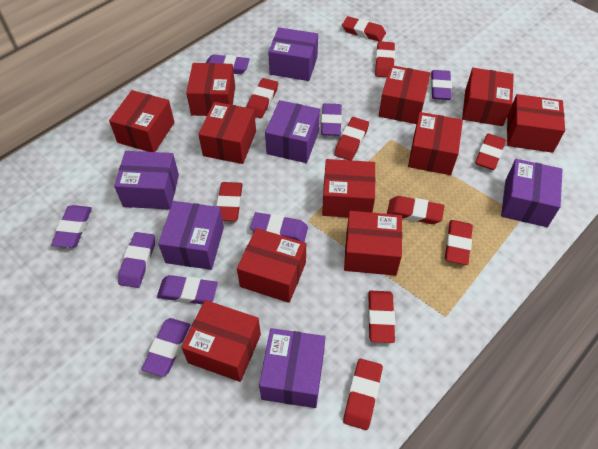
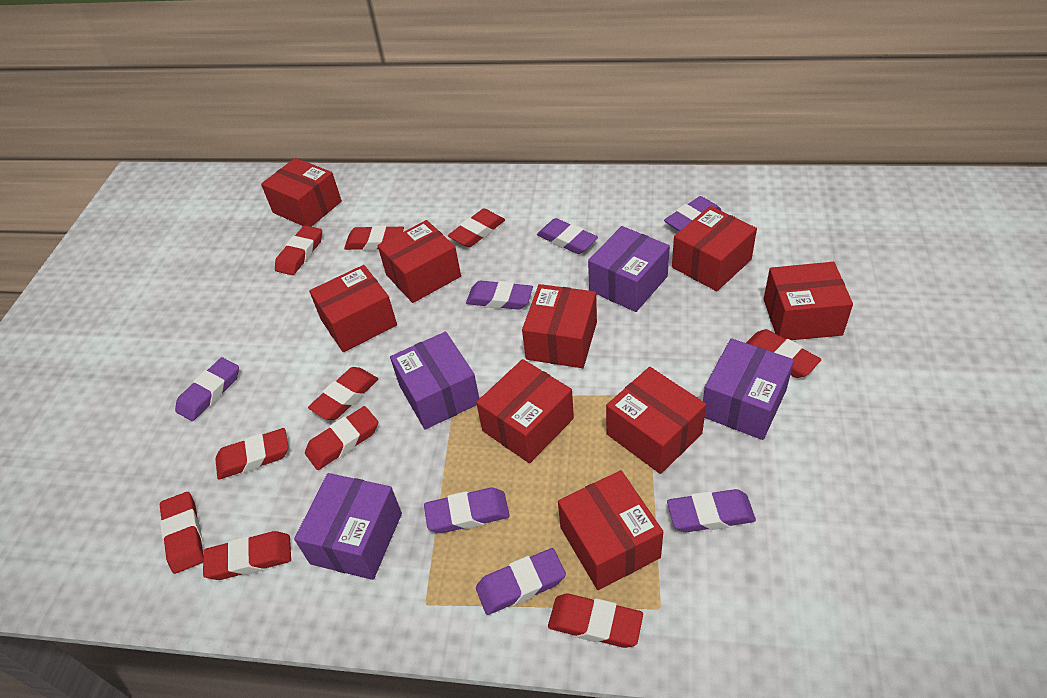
purple box: [114,151,179,210] [158,201,224,270] [259,328,325,408] [265,100,320,163] [268,27,318,81] [501,159,563,227] = 6 -> [294,473,402,580] [390,332,480,430] [588,226,670,312] [703,338,794,440] = 4
purple eraser: [51,205,92,248] [118,232,155,288] [142,318,190,377] [157,275,218,305] [206,55,250,74] [250,212,308,242] [321,103,342,136] [431,70,452,100] = 8 -> [175,357,239,421] [424,487,510,533] [466,280,533,310] [476,548,566,615] [537,218,598,254] [664,196,721,231] [667,489,756,532] = 7
red box: [109,90,174,152] [181,300,261,382] [186,63,235,116] [198,102,256,164] [237,228,306,303] [322,159,376,218] [344,211,402,276] [379,65,431,124] [408,112,463,175] [462,68,514,126] [507,94,565,153] = 11 -> [261,158,342,227] [309,265,397,352] [378,220,461,303] [476,359,574,463] [522,284,597,368] [558,470,663,590] [606,367,707,474] [672,206,757,291] [764,262,853,340] = 9

